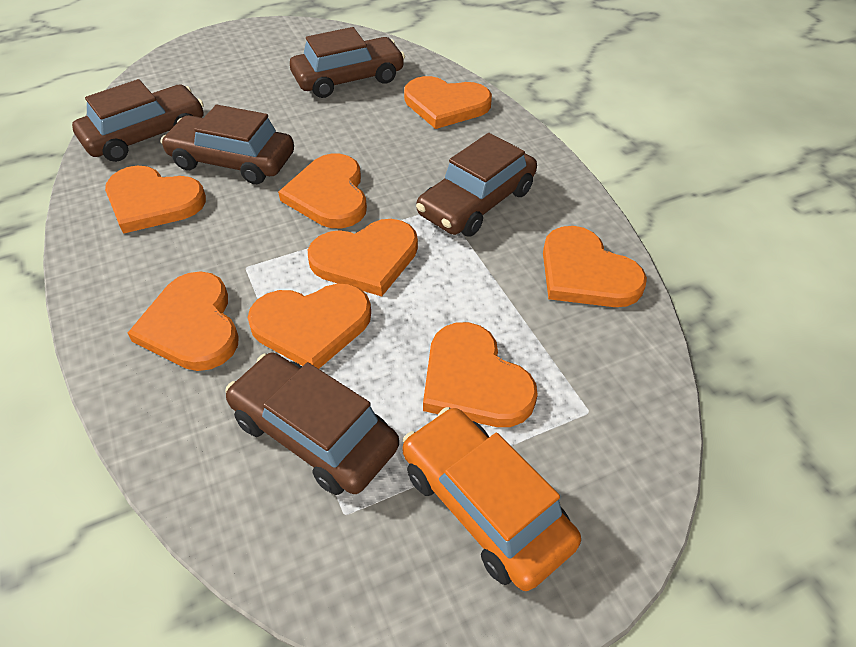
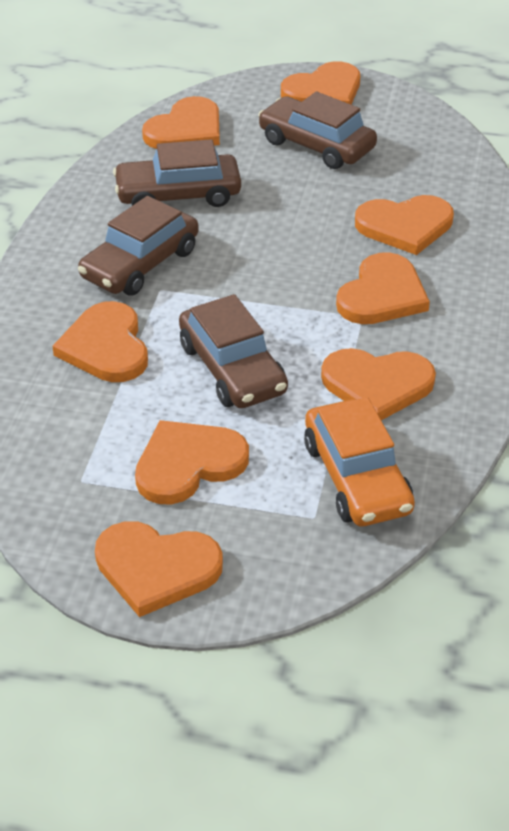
brown car: [72,79,204,162] [161,105,294,184] [225,353,399,495] [290,27,405,98] [416,133,537,237] = 5 -> [78,196,199,296] [113,139,241,207] [179,294,288,408] [258,91,377,169] = 4

